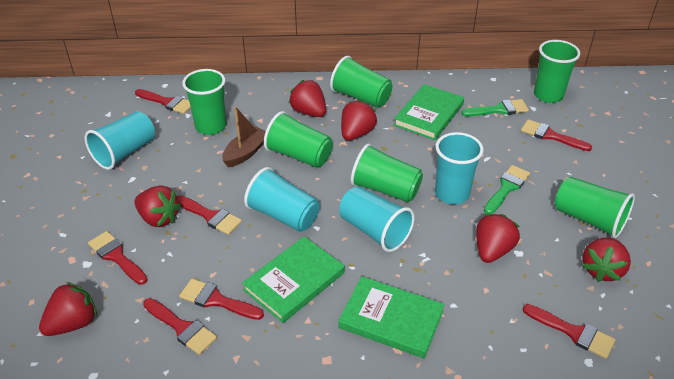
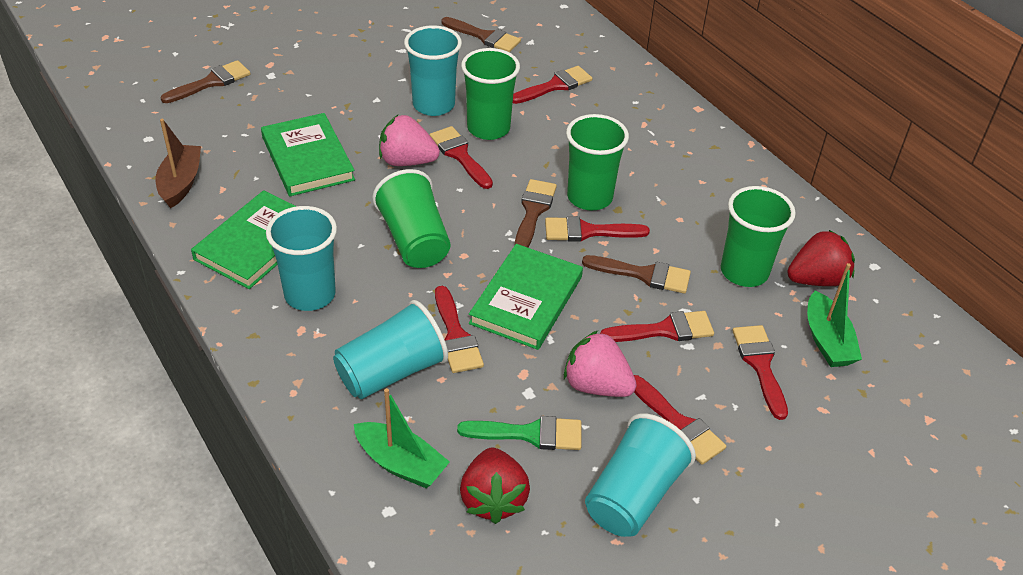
brown brush: none = 0 -> [161,60,251,103] [441,17,521,52] [515,179,557,248] [582,255,691,293] = 4
green boat: none = 0 -> [354,388,450,488] [807,263,862,367] = 2
green brush: [461,99,529,116] [484,165,530,214] = 2 -> [457,416,581,450] = 1
green cup: [182,69,226,135] [264,111,333,168] [330,56,392,108] [351,144,423,202] [534,40,580,103] [555,177,635,238] = 6 -> [372,169,450,268] [461,48,520,140] [566,114,629,211] [721,186,796,287] = 4
pink strawberry: none = 0 -> [379,115,440,166] [564,331,637,397] = 2
red strawberry: [39,282,97,336] [134,185,181,227] [289,80,326,117] [341,100,377,141] [476,214,520,263] [582,238,631,282] = 6 -> [460,448,530,524] [787,230,855,286] = 2

